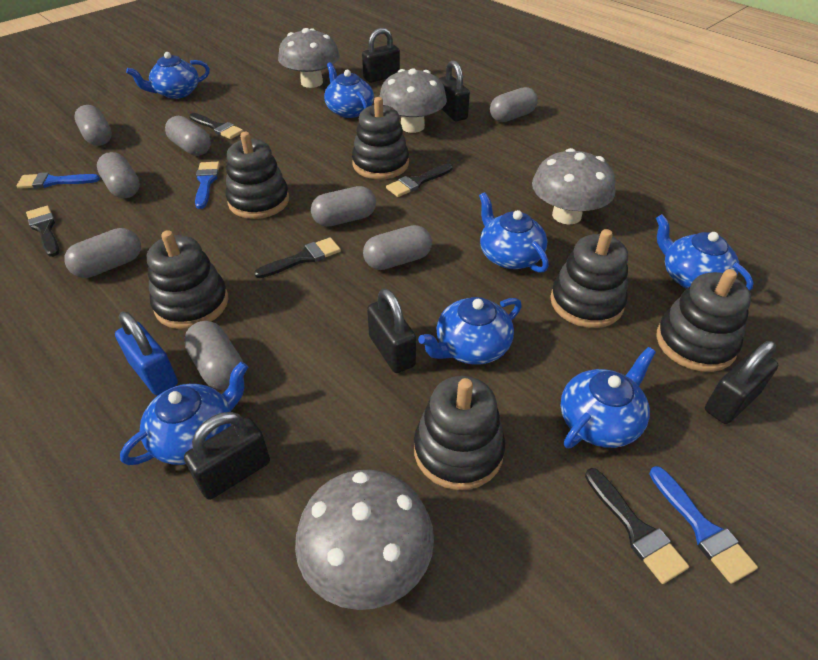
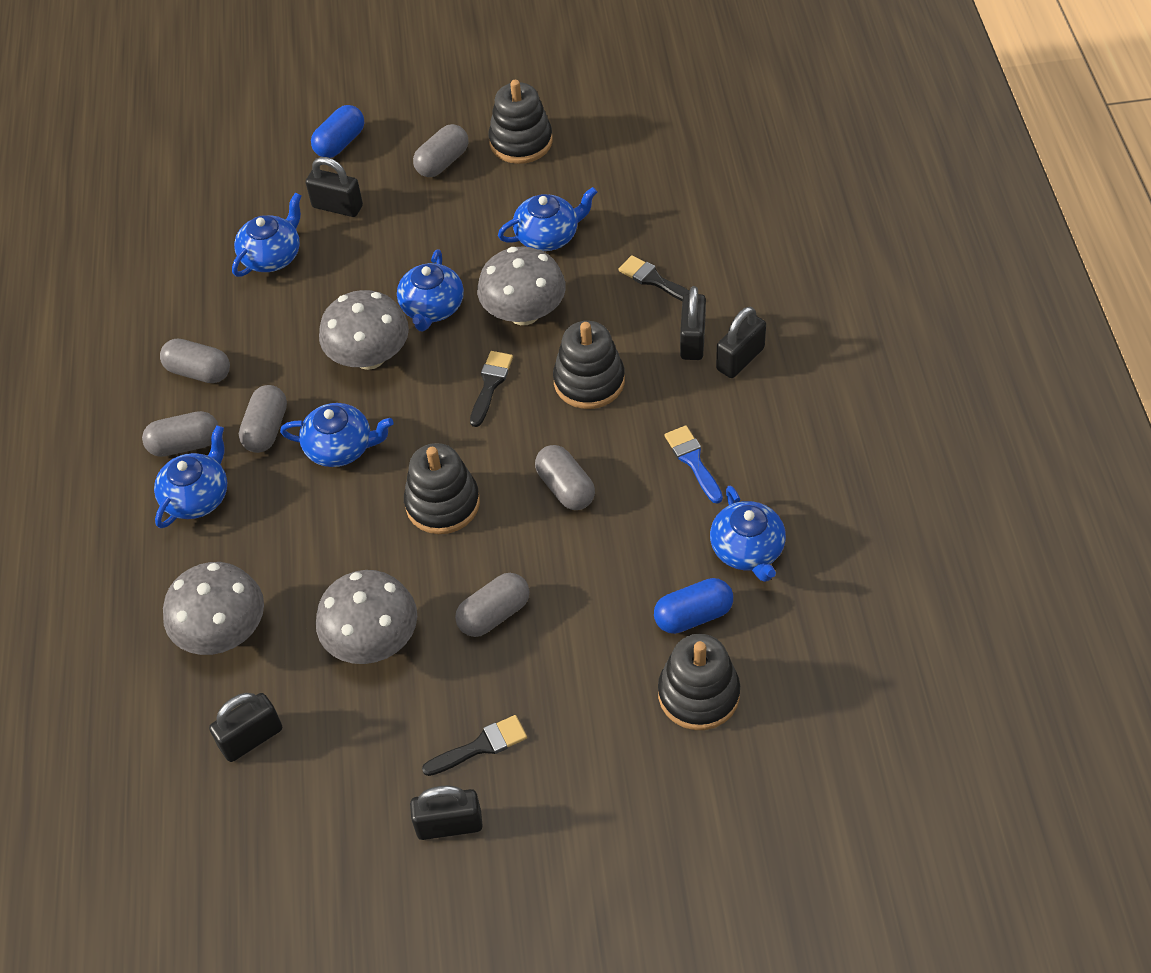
black brush: [26,206,59,257] [189,113,243,139] [254,237,341,278] [386,164,452,197] [585,468,689,584] = 5 -> [422,715,527,776] [470,351,513,427] [619,255,690,301] = 3
black stacking toy: [147,230,228,329] [226,132,289,219] [352,97,409,179] [414,376,505,490] [550,229,628,328] [656,269,751,372] = 6 -> [404,443,480,534] [489,80,553,164] [553,321,625,409] [658,634,740,730] = 4
blue brush: [16,172,100,189] [195,162,220,209] [649,466,758,584] = 3 -> [665,425,723,504] = 1
blue capsule: none = 0 -> [311,105,364,158] [654,578,733,634] = 2
blue padlock: [115,312,178,395] = 1 -> none = 0
blue teapot: [120,362,248,465] [126,52,210,99] [324,62,374,118] [418,297,522,365] [479,192,549,273] [561,347,656,448] [656,214,753,291] = 7 -> [154,425,227,528] [232,193,301,277] [280,403,394,467] [397,250,464,331] [498,187,597,251] [710,486,786,582] = 6
grey capsule: [64,228,141,278] [75,105,112,146] [97,152,140,198] [165,116,211,156] [184,321,243,390] [311,186,376,227] [363,225,432,270] [490,87,538,122] = 8 -> [142,411,219,457] [160,338,230,383] [239,385,287,453] [413,124,468,177] [455,573,529,637] [535,445,595,510] = 6

